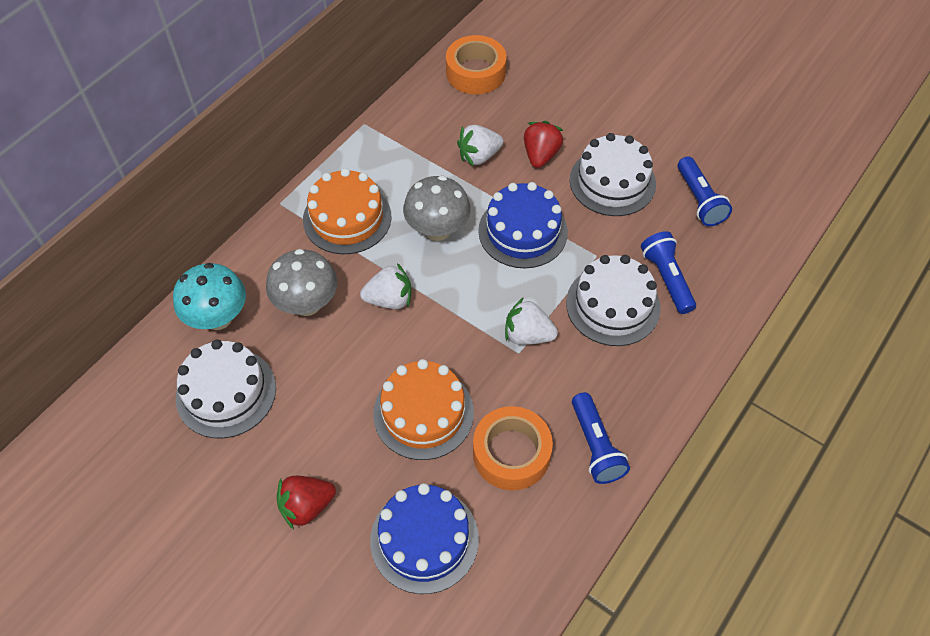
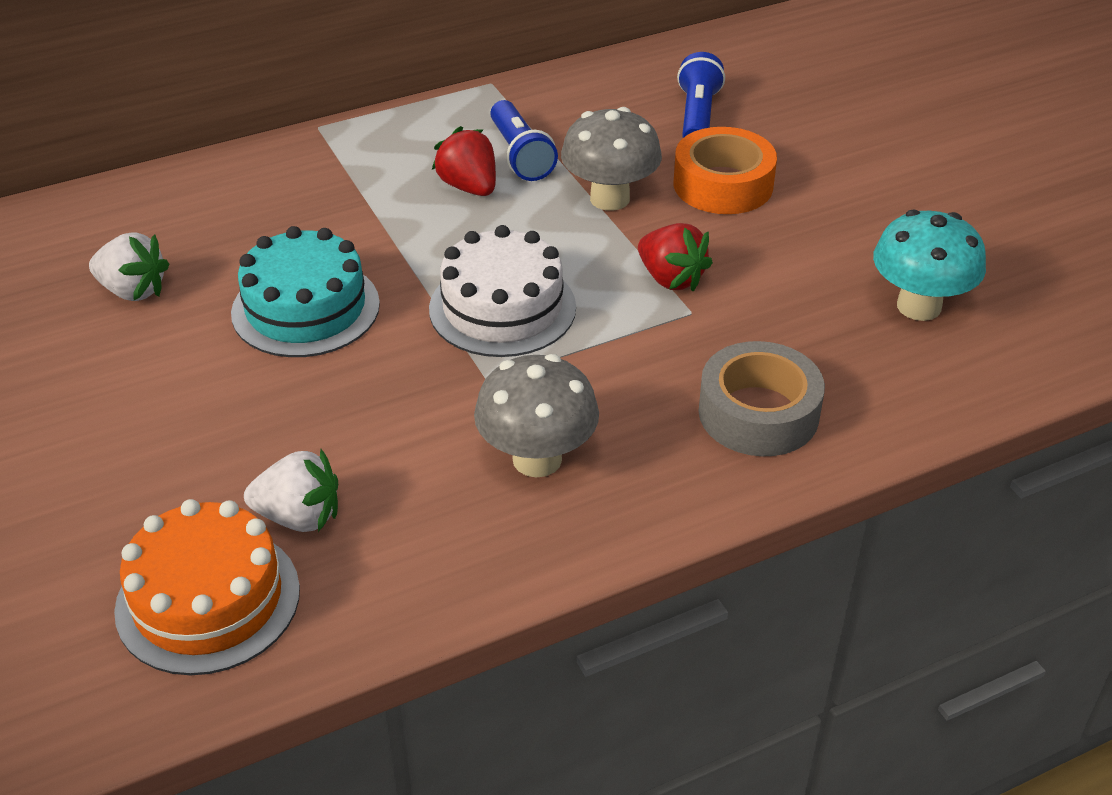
blue cake: [370,483,479,594] [478,182,568,268] = 2 -> none = 0
blue flashlight: [572,392,630,484] [641,231,696,314] [678,156,732,226] = 3 -> [490,100,558,181] [677,52,725,138] = 2
grey tape: none = 0 -> [698,341,825,456] = 1
orange cake: [303,168,391,254] [373,359,474,460] = 2 -> [114,499,300,675] = 1
orange tape: [446,35,506,94] [473,406,553,490] = 2 -> [673,127,777,214] = 1
turquoise cake: none = 0 -> [231,226,380,357] = 1
white cake: [176,340,276,438] [566,255,661,346] [570,133,656,216] = 3 -> [429,225,576,357] = 1
white strawberry: [360,263,412,309] [457,125,503,167] [505,297,558,345] = 3 -> [89,232,169,301] [244,449,338,532] = 2

